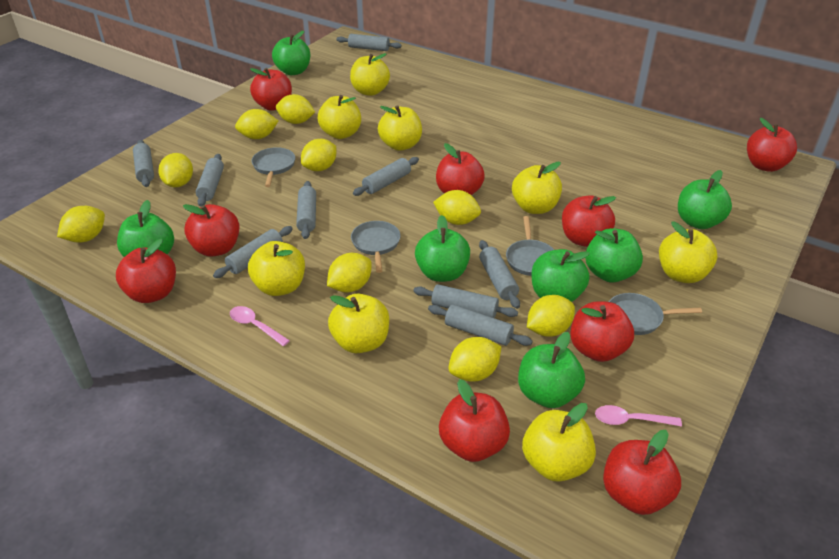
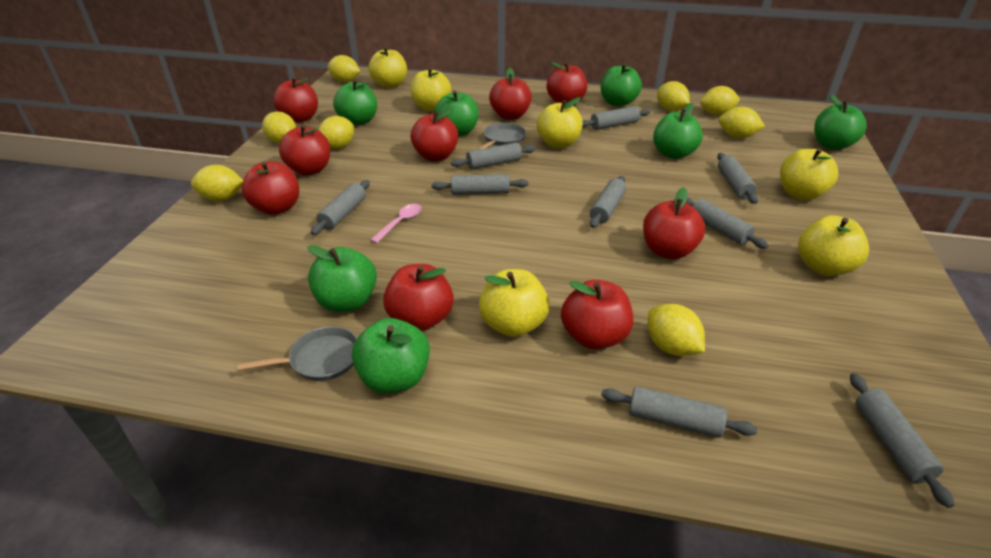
grey pan: [251,147,295,187] [351,221,400,273] [506,216,554,276] [609,293,702,335] = 4 -> [238,327,357,381] [477,123,526,150] = 2
pink spoon: [230,306,290,346] [595,405,682,426] = 2 -> [370,204,422,243] = 1
yellow apple: [248,241,305,296] [318,95,361,139] [328,294,389,353] [350,53,390,96] [378,105,422,151] [512,162,562,214] [522,403,596,482] [659,221,717,283] = 8 -> [368,47,407,88] [410,67,451,111] [479,269,550,337] [537,97,583,148] [780,148,838,200] [798,215,869,276] = 6
yellow lemon: [57,206,105,243] [159,153,193,187] [235,109,278,139] [276,94,315,124] [301,139,336,171] [327,253,372,292] [433,190,481,225] [448,337,502,382] [527,295,575,337] = 9 -> [191,165,243,201] [262,111,296,144] [318,116,354,149] [327,55,360,82] [648,304,705,356] [657,81,690,111] [700,86,740,116] [719,107,765,138] = 8

